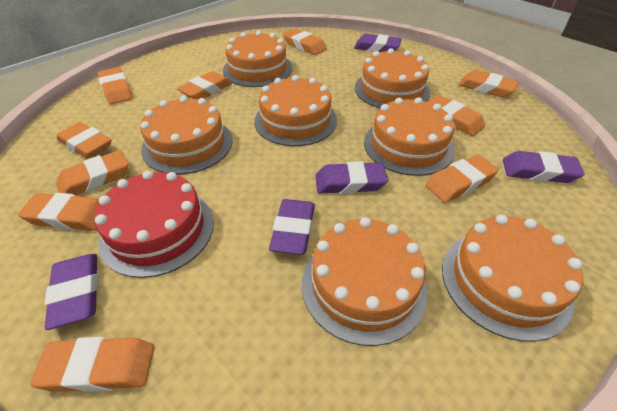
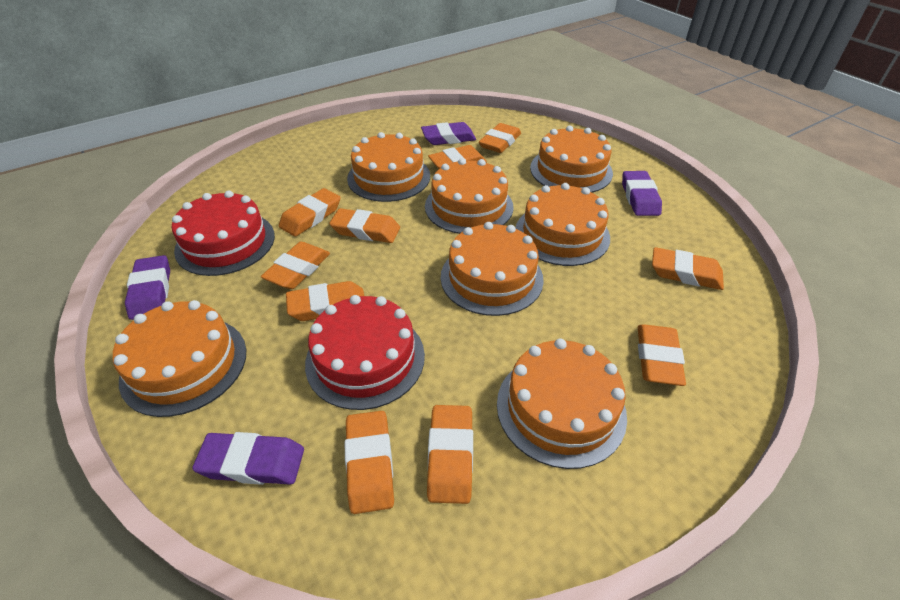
purple eraser: [45,254,99,330] [269,199,315,255] [315,161,388,194] [354,34,402,52] [503,151,585,183] = 5 -> [125,255,170,320] [192,432,304,485] [421,122,476,145] [622,171,662,216] = 4
red cake: [94,171,214,278] = 1 -> [172,190,275,276] [305,295,425,410] = 2

